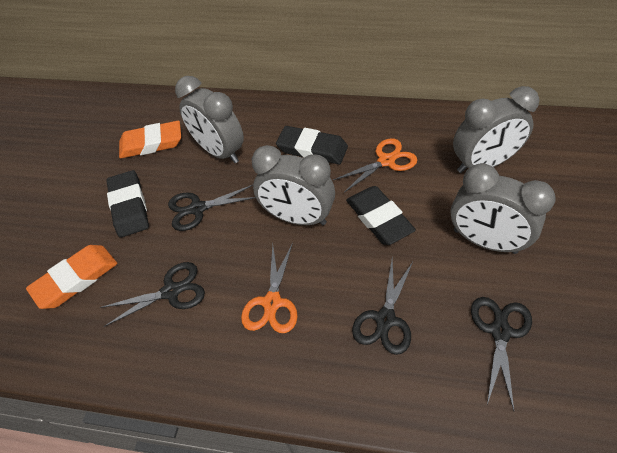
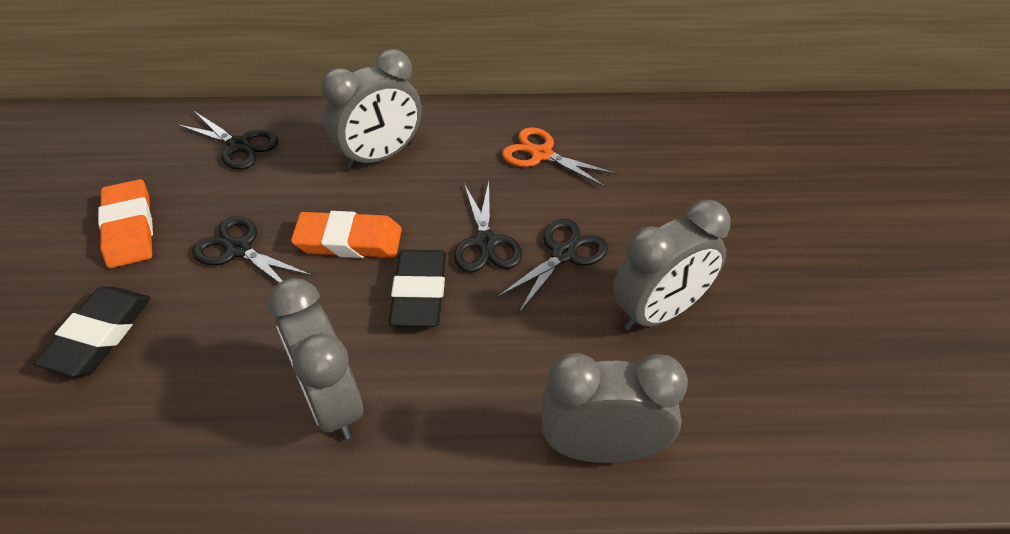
black eraser: [106,170,149,237] [276,126,348,164] [346,186,416,245] = 3 -> [34,287,151,377] [389,250,446,327] = 2
orange scissors: [241,243,298,333] [333,138,417,192] = 2 -> [502,127,617,187] = 1

